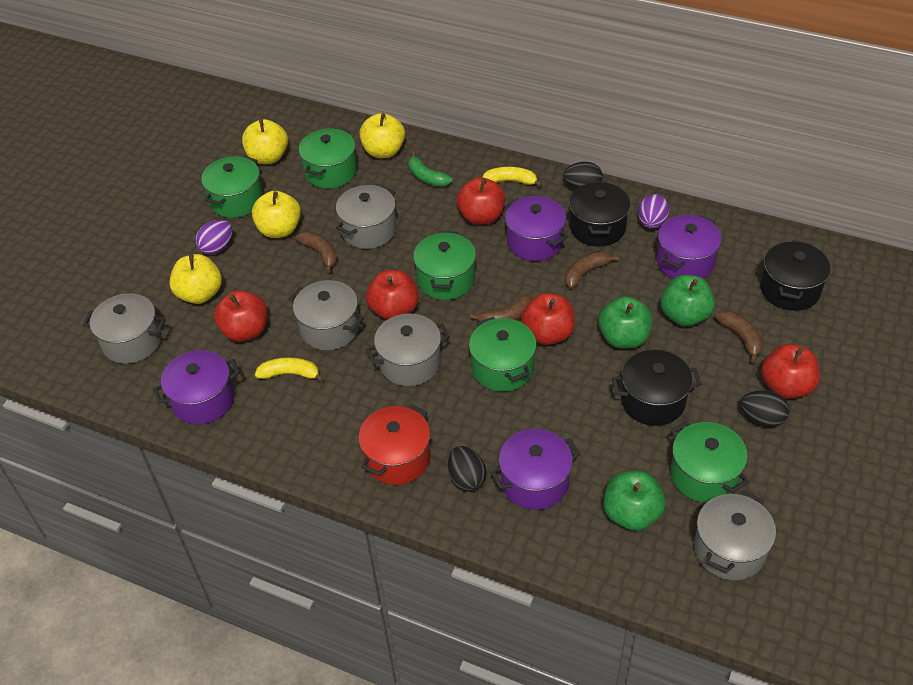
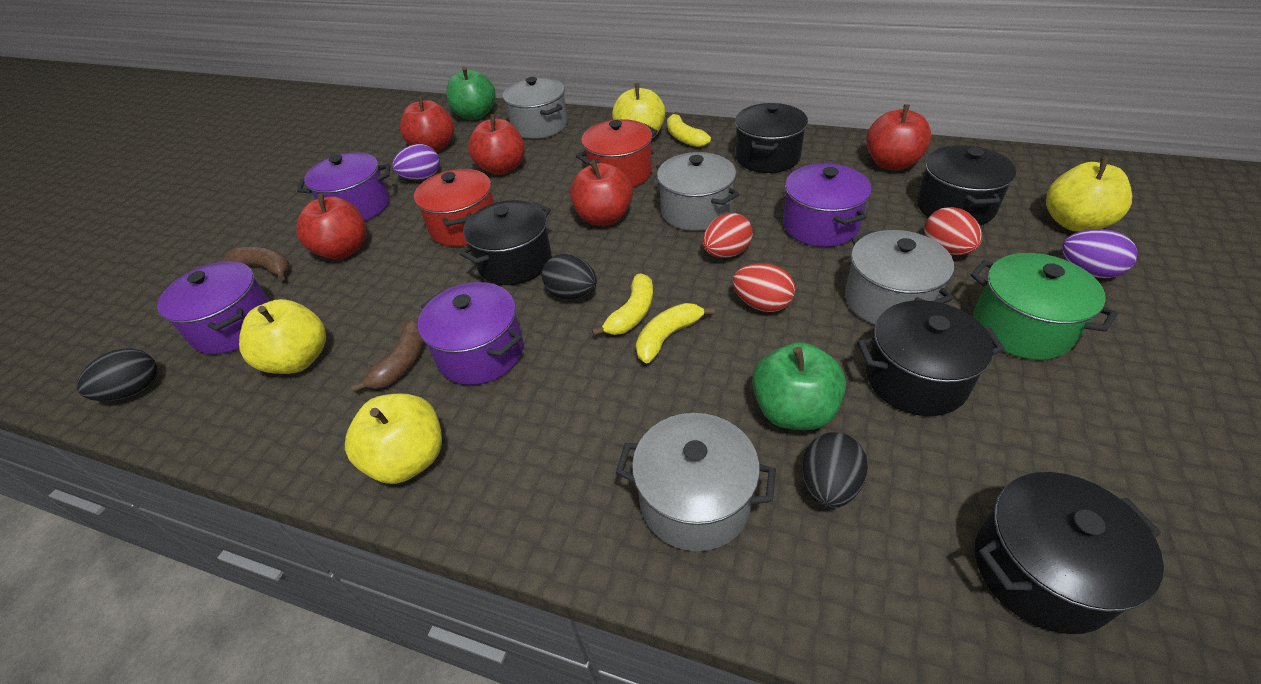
black pot: [569,181,630,247] [612,350,701,426] [760,240,830,311] = 3 -> [460,200,552,285] [735,103,808,173] [857,300,1005,416] [917,145,1016,225] [975,472,1164,634] = 5
brown banana: [295,231,337,273] [470,293,532,321] [565,251,619,289] [715,311,763,363] = 4 -> [224,247,290,281] [351,320,425,393] = 2
green apple: [598,296,653,349] [604,471,666,531] [660,275,715,326] = 3 -> [446,67,495,120] [752,342,846,430] = 2
green banana: [408,152,452,187] = 1 -> none = 0
green pot: [201,156,263,218] [299,128,357,188] [413,231,476,300] [469,316,537,392] [670,421,749,503] = 5 -> [971,253,1118,360] = 1
grey pot: [83,293,166,364] [289,280,364,350] [336,185,396,249] [366,314,450,386] [694,491,776,580] = 5 -> [503,77,568,139] [616,413,776,552] [656,152,739,231] [845,230,954,325] = 4
red egg: none = 0 -> [703,213,753,258] [732,263,795,312] [924,207,982,255] = 3
red pot: [358,404,430,485] = 1 -> [414,169,494,246] [576,119,657,188] = 2
yellow banana: [255,357,324,382] [483,167,542,187] = 2 -> [592,274,653,336] [636,303,715,364] [667,112,711,147] = 3

